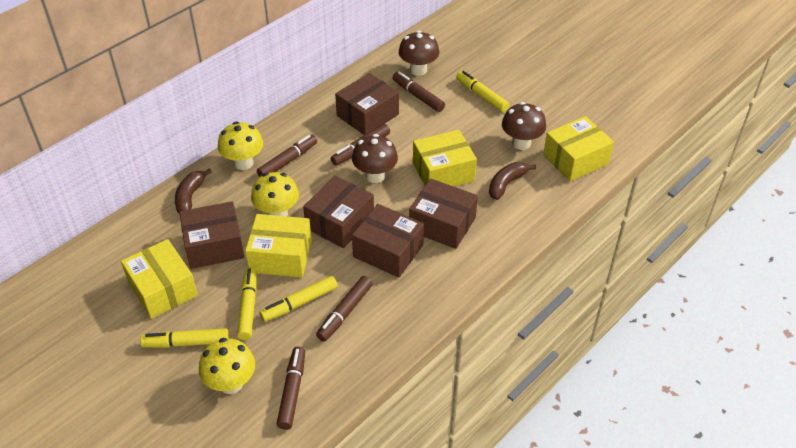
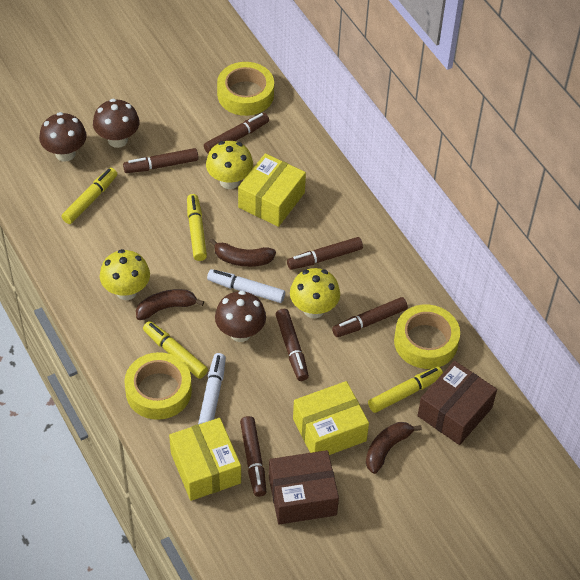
brown banana: [175,168,212,214] [489,162,536,200] = 2 -> [136,289,204,320] [209,238,276,267] [366,422,422,474] = 3
brown box: [179,201,244,269] [303,175,374,248] [335,73,399,135] [352,204,424,278] [409,178,478,249] = 5 -> [269,450,339,525] [417,361,497,445] = 2
brown marker: [257,135,317,177] [276,346,305,430] [316,276,373,342] [331,124,390,165] [393,71,445,112] = 5 -> [123,148,199,173] [204,113,269,154] [240,416,266,497] [275,309,309,381] [287,237,363,270] [332,297,408,337] = 6
white marker: none = 0 -> [198,353,226,424] [207,269,285,303] = 2
yellow box: [121,239,198,319] [245,214,312,277] [413,130,477,186] [543,116,614,181] = 4 -> [169,418,241,501] [238,153,306,227] [293,381,369,455] = 3
yellow tape: none = 0 -> [124,352,192,420] [217,62,274,116] [394,304,460,369] = 3

